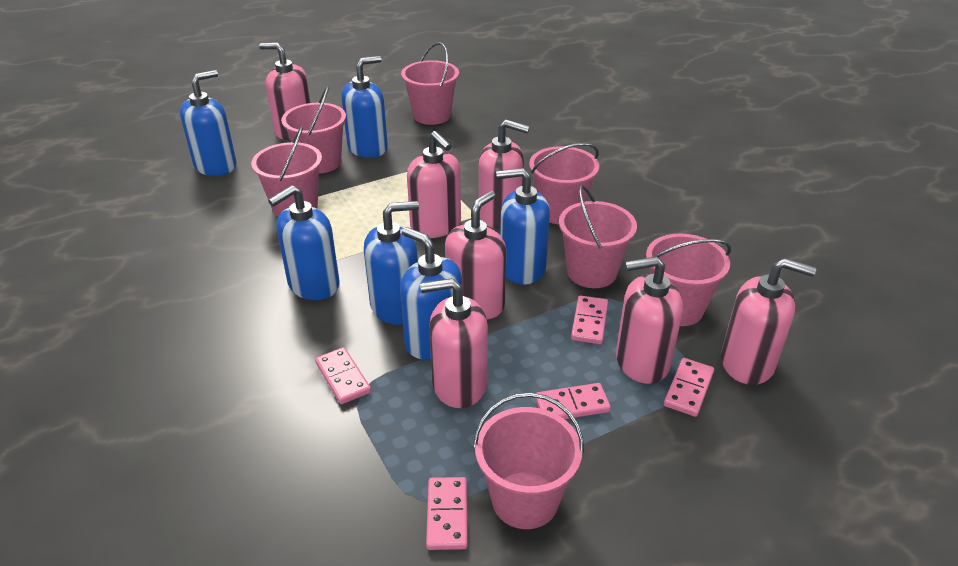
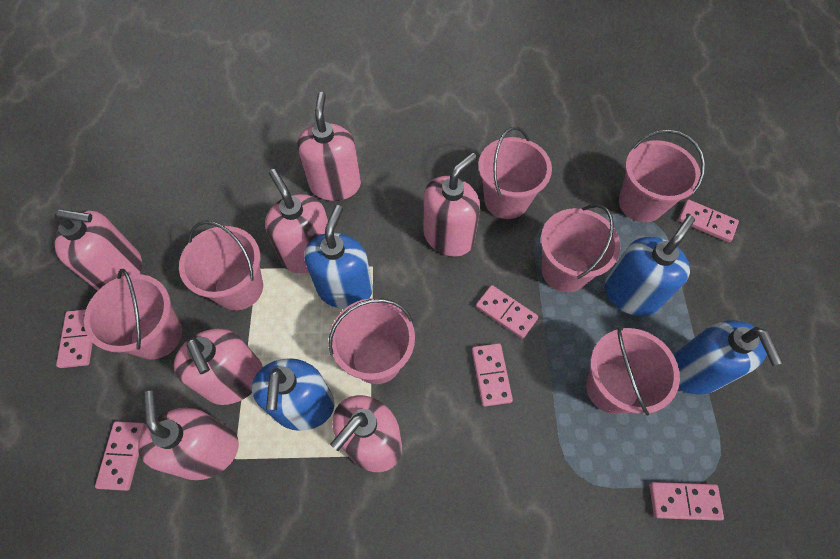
blue soap dispenser: [180,70,237,176] [268,185,340,300] [341,56,388,158] [364,201,419,325] [400,227,462,360] [496,168,550,285] = 6 -> [252,358,335,431] [304,205,373,309] [605,215,695,316] [673,320,783,395] = 4
pink domino: [315,347,371,404] [426,477,467,550] [535,383,611,419] [571,296,608,344] [664,358,714,417] = 5 -> [56,309,93,368] [95,421,147,491] [472,343,513,407] [476,285,538,339] [650,482,724,521] [678,200,739,242] = 6

